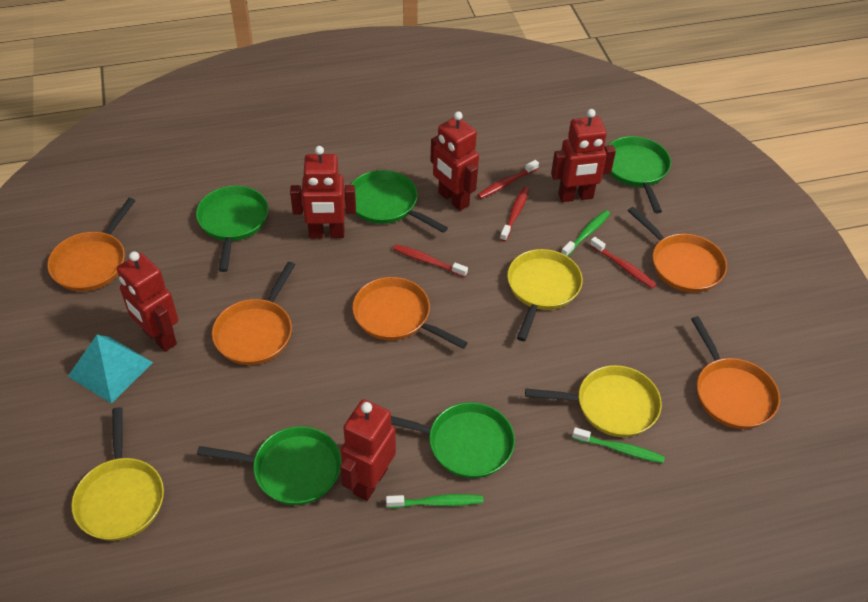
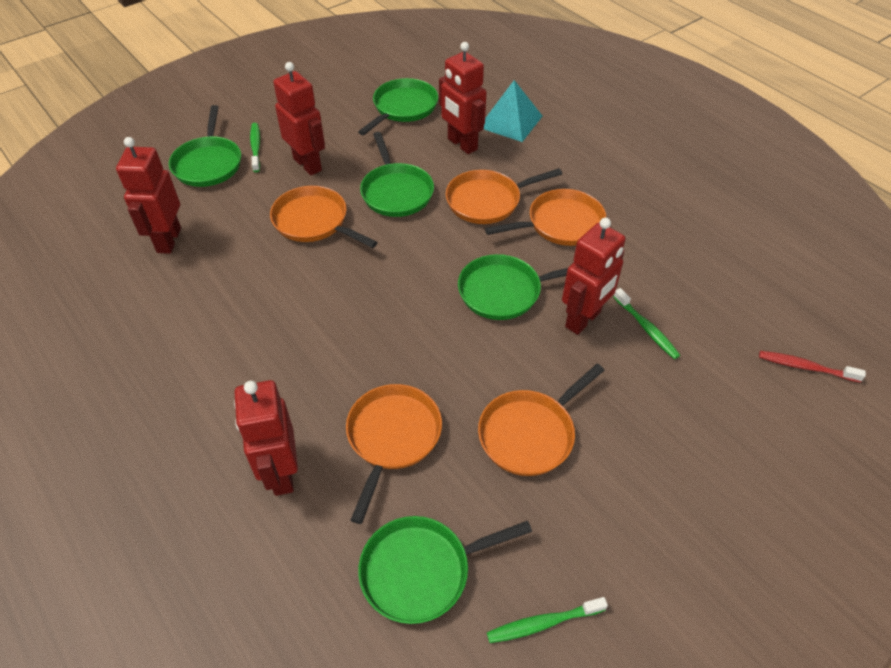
red toothbrush: [393,244,468,277] [477,160,539,199] [500,187,529,242] [590,237,657,289] = 4 -> [759,351,866,382] = 1
yellow pan: [71,407,164,541] [507,249,583,341] [525,365,662,437] = 3 -> none = 0

